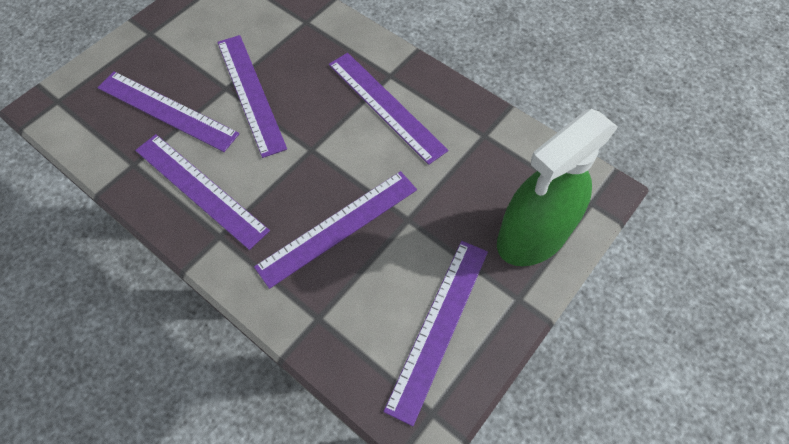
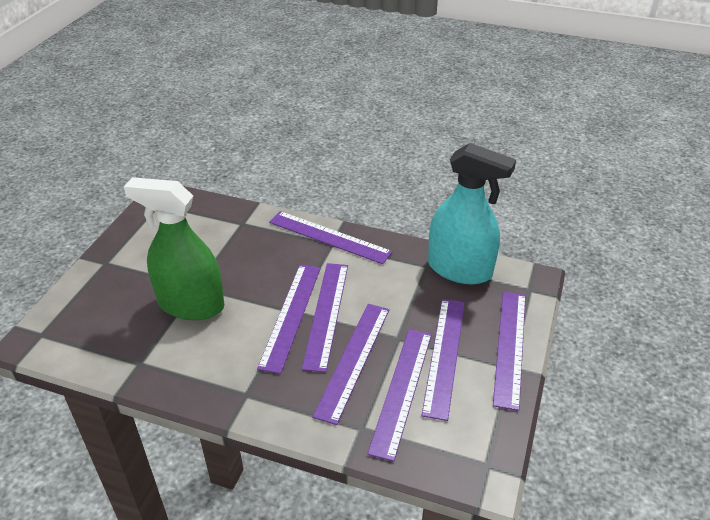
purple ruler: [97,71,240,152] [135,134,270,250] [217,35,287,158] [254,171,417,289] [329,53,448,165] [383,241,488,426] = 6 -> [257,265,321,374] [269,211,393,264] [302,263,348,372] [312,304,389,425] [367,329,432,462] [421,299,465,421] [493,291,526,411] = 7
turquoise spray bottle: none = 0 -> [428,143,516,284] = 1

